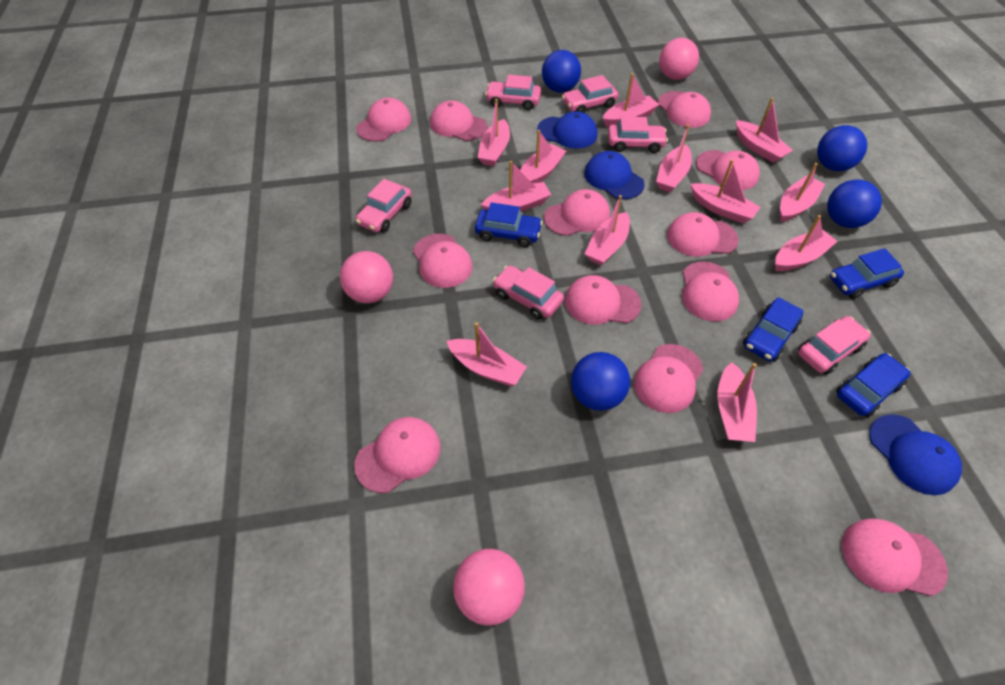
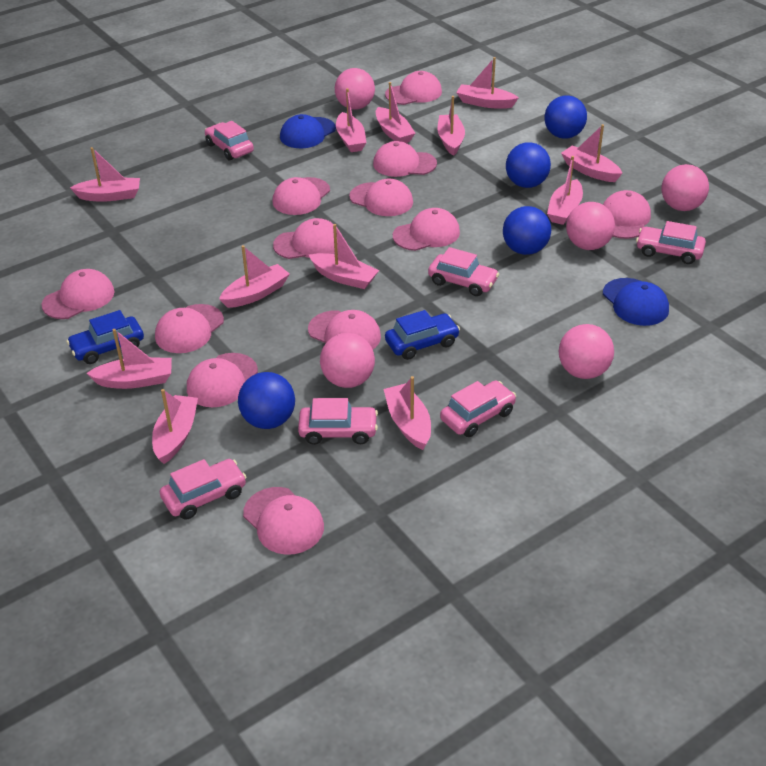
blue cap: [537,111,597,149] [584,151,645,199] [869,414,962,495] = 3 -> [280,114,336,148] [603,278,669,326] = 2
blue car: [475,202,543,247] [743,297,803,361] [830,248,904,299] [836,353,911,417] = 4 -> [66,310,144,364] [385,310,460,360] = 2
pink ball: [340,251,393,303] [453,549,525,626] [659,38,699,80] = 3 -> [320,333,375,388] [335,68,375,110] [559,324,614,379] [566,202,615,250] [661,164,709,211] = 5

